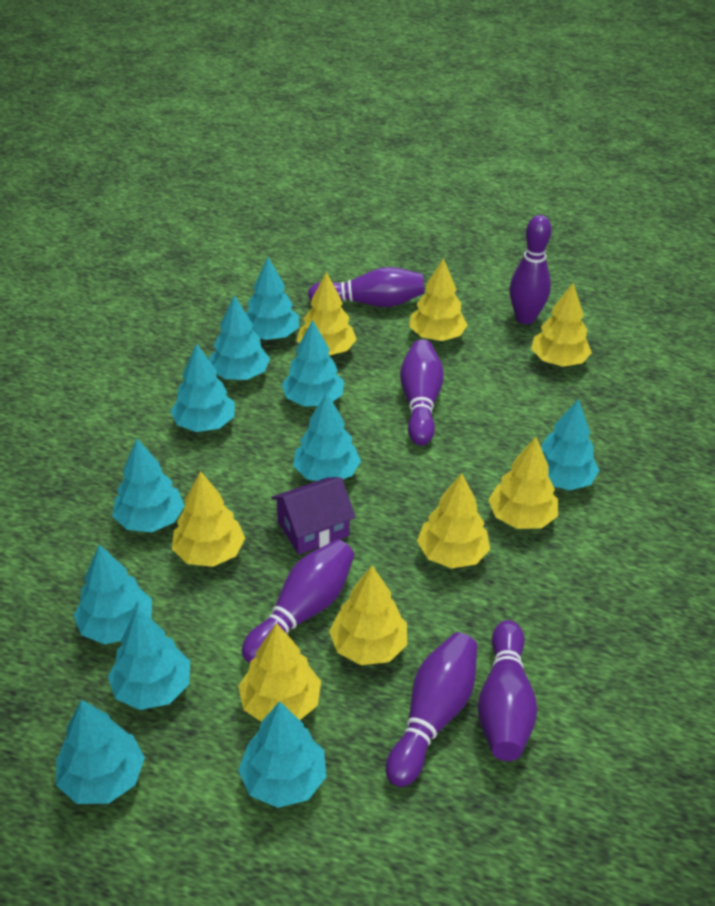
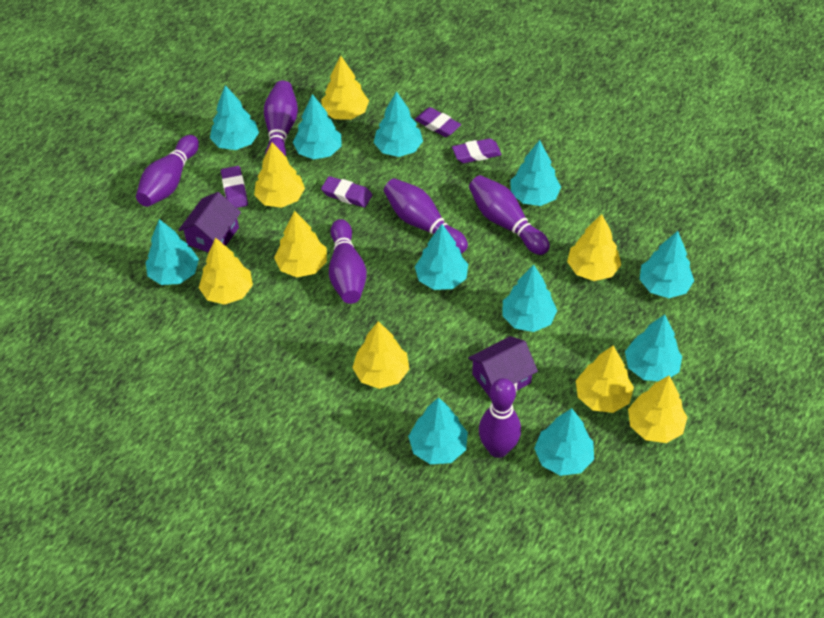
purple eraser: none = 0 -> [221,166,248,208] [321,176,372,208] [415,107,461,137] [452,138,502,163] = 4
purple house: [271,477,356,555] = 1 -> [178,192,241,253] [468,336,538,399] = 2

